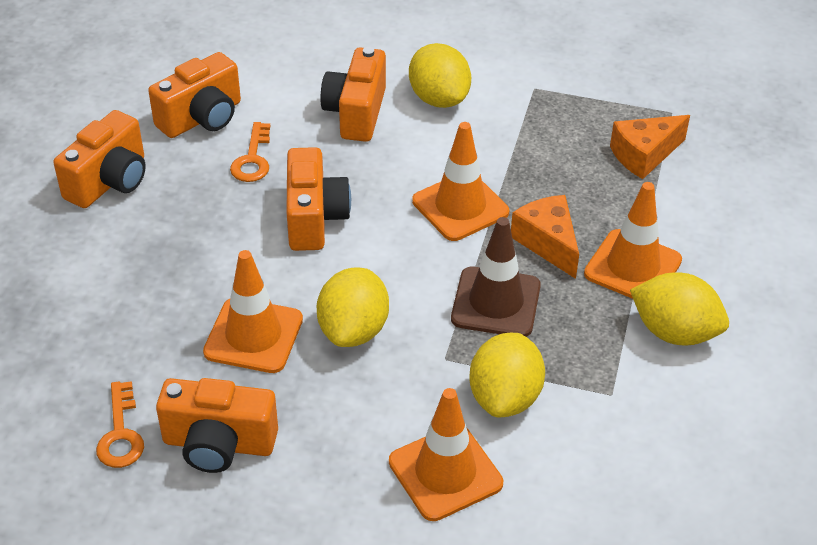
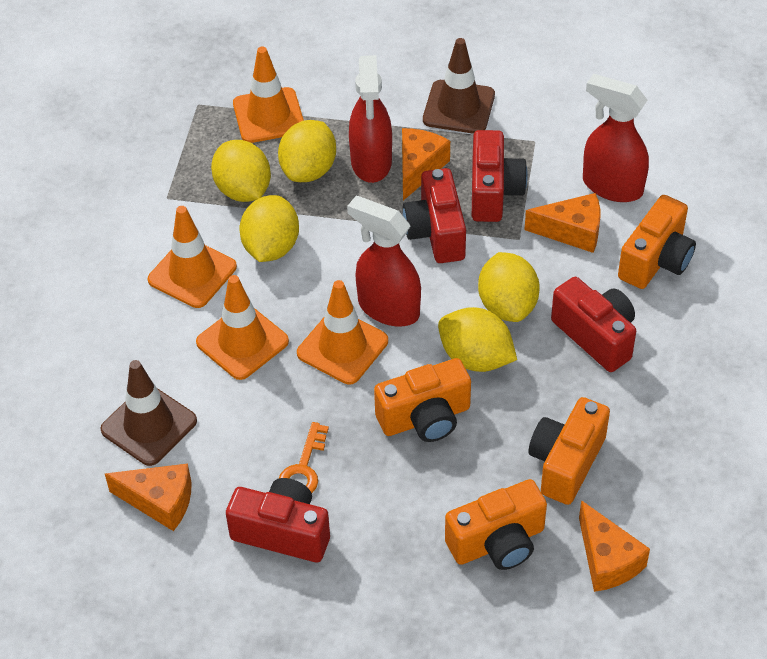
brown traffic cone: [451,217,541,337] = 1 -> [100,360,197,466] [423,38,495,134] = 2
orange camera: [53,110,146,208] [148,52,241,138] [156,378,278,473] [286,147,351,251] [320,47,386,142] = 5 -> [374,358,471,442] [445,479,547,570] [529,397,610,505] [618,195,696,289] = 4
orange cheese: [511,195,579,279] [610,115,690,179] = 2 -> [105,464,191,531] [402,128,450,201] [525,193,600,253] [579,500,650,592] = 4
orange key: [96,381,144,468] [230,122,270,182] = 2 -> [279,422,329,493] = 1
red camera: none = 0 -> [226,478,330,562] [403,168,466,263] [472,130,528,222] [551,277,636,372] = 4
red spray bottle: none = 0 -> [347,196,421,326] [349,55,392,183] [583,74,649,202] = 3
yellow lemon: [317,267,389,347] [409,43,471,108] [469,333,545,418] [630,272,729,345] = 4 -> [211,140,271,202] [240,195,299,262] [278,120,336,182] [438,307,517,372] [478,252,540,322] = 5

